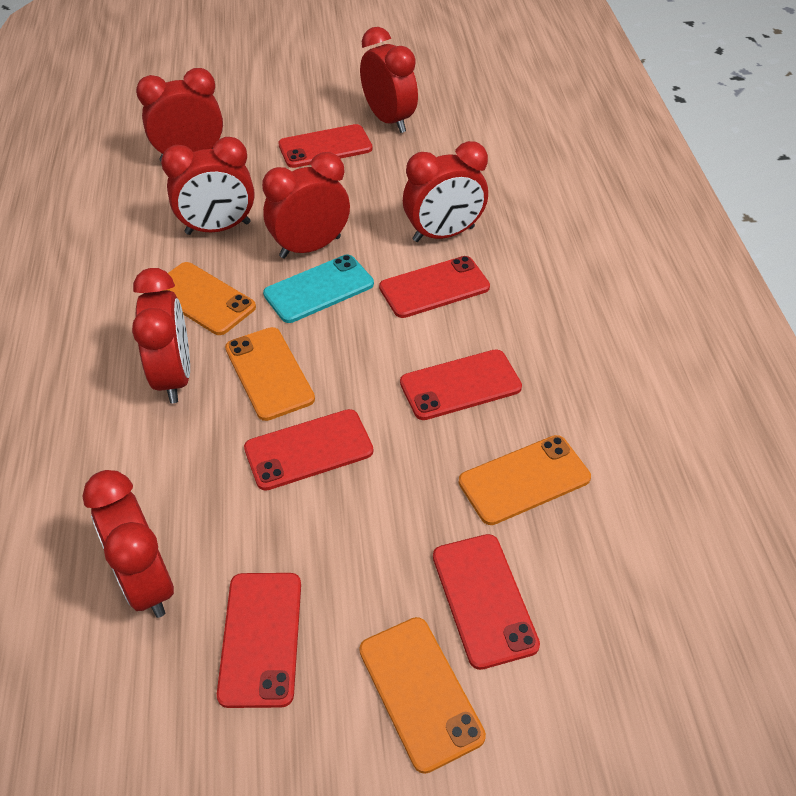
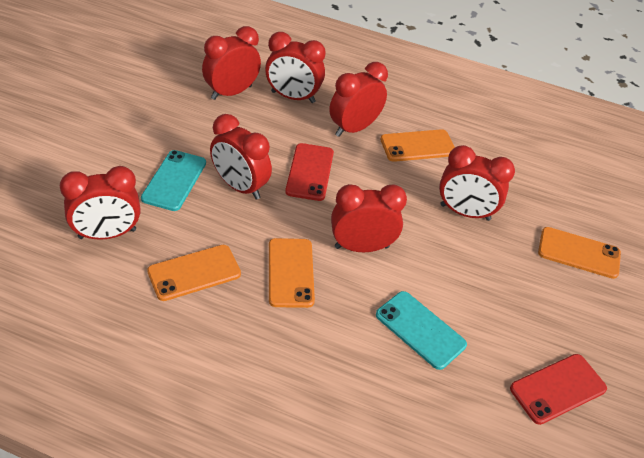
red phone: [217,573,301,708] [244,409,373,491] [278,124,373,168] [379,256,490,318] [400,350,522,420] [433,534,540,670] = 6 -> [285,143,334,201] [510,354,607,425] = 2
turquoise phone: [263,255,374,323] = 1 -> [141,150,206,211] [376,291,467,370] = 2

